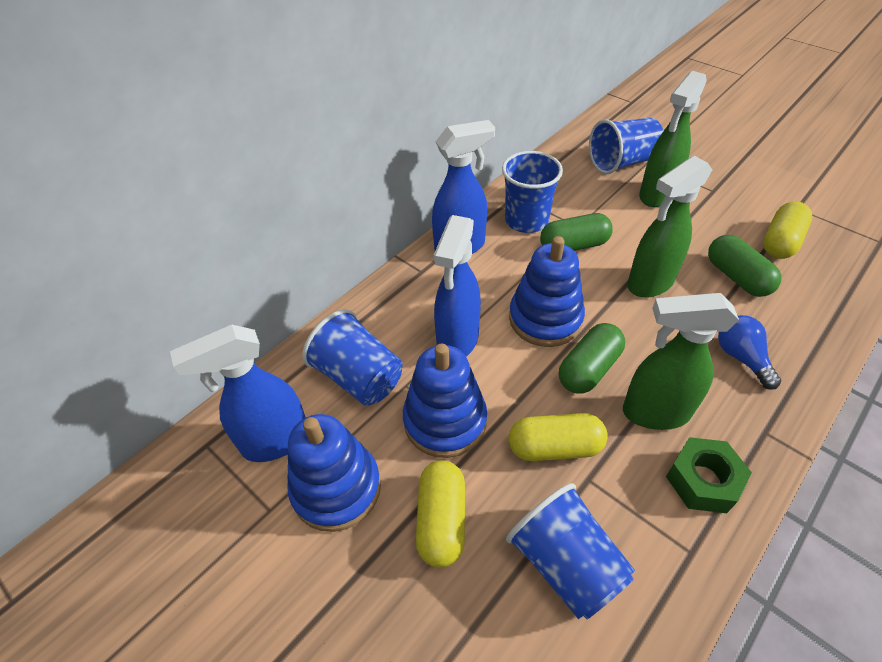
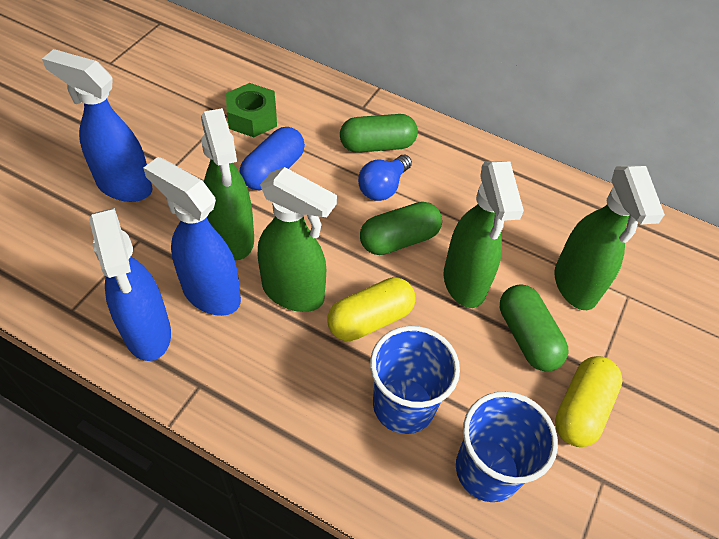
blue capsule: none = 0 -> [240,127,305,190] = 1
blue cup: [302,309,403,406] [502,151,563,233] [506,483,635,619] [589,118,663,174] = 4 -> [370,326,460,434] [456,391,558,502] = 2
blue stacking toy: [287,414,381,532] [403,344,487,458] [509,236,585,347] = 3 -> none = 0
green spray bottle: [623,293,739,430] [627,156,712,298] [639,71,707,207] = 3 -> [201,108,254,260] [258,167,337,312] [444,161,524,308] [554,165,665,310] = 4
yellow capsule: [416,460,465,568] [509,413,608,461] [763,201,812,259] = 3 -> [327,277,416,341] [555,356,623,447] = 2

